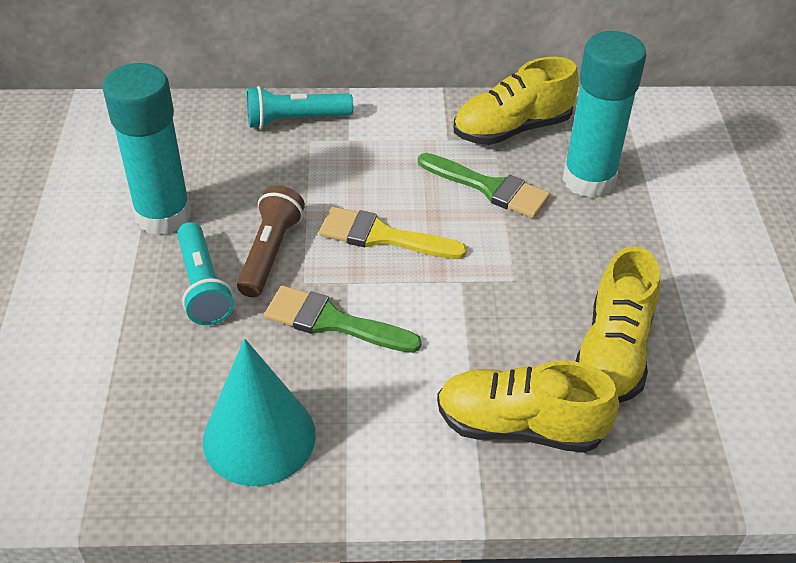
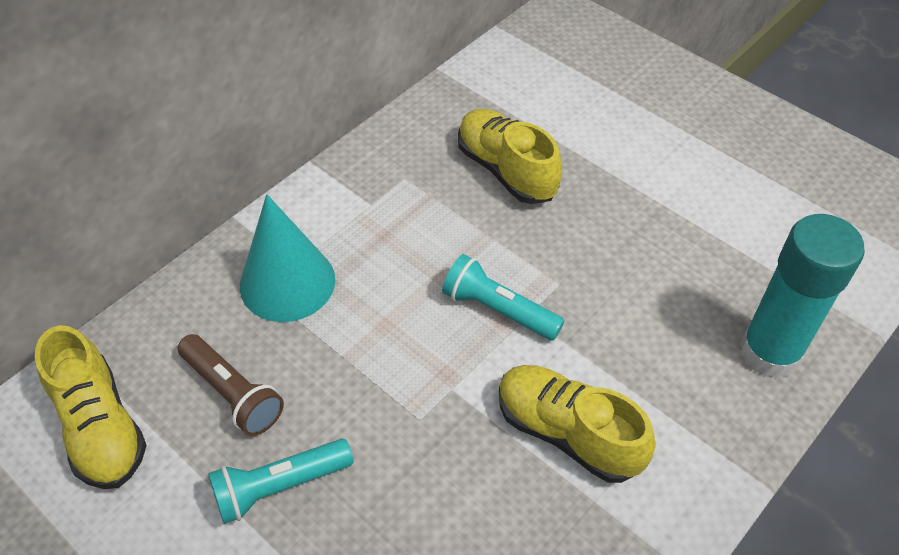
green brush: [264,286,422,353] [418,153,550,218] = 2 -> none = 0
turquoise glue stick: [103,63,191,235] [563,31,646,198] = 2 -> [740,214,865,378] = 1
yellow brush: [319,207,467,259] = 1 -> none = 0

